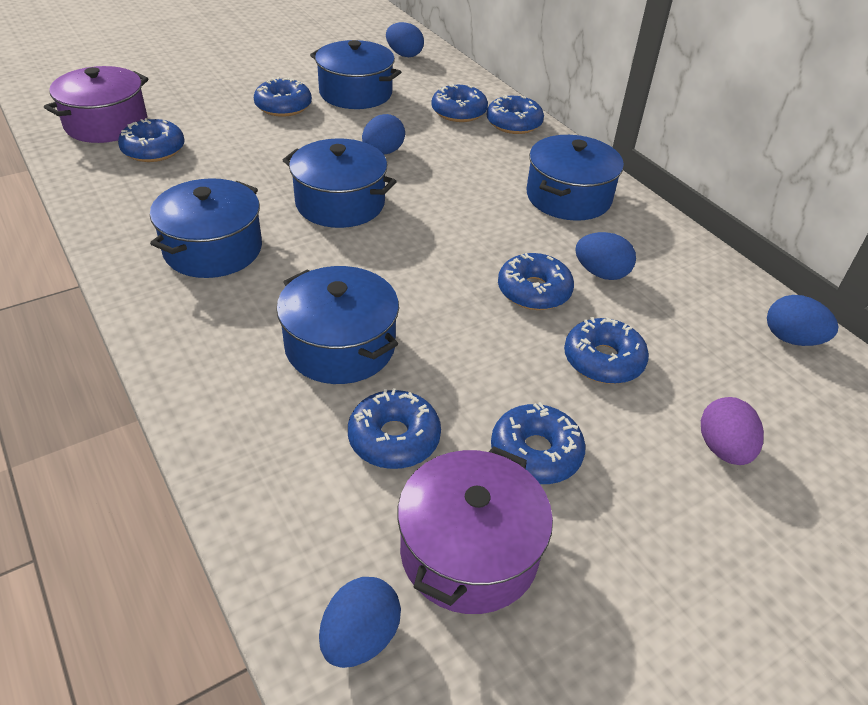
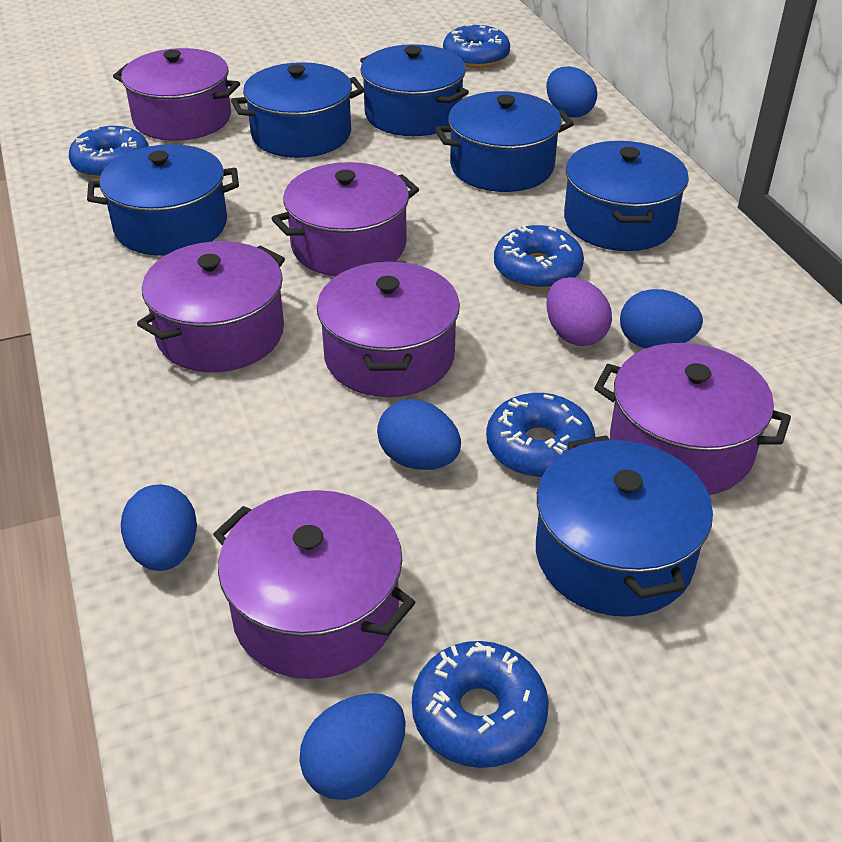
blue donut: [118,118,185,162] [254,77,312,117] [348,388,441,469] [431,84,488,122] [486,95,544,134] [491,402,586,484] [498,253,574,310] [564,317,649,384] = 8 -> [69,126,149,179] [412,641,549,768] [443,24,510,68] [486,393,595,478] [494,225,584,290] = 5
blue pot: [150,178,262,278] [276,266,399,384] [282,138,397,228] [310,40,401,109] [527,135,624,221] = 5 -> [87,144,239,256] [231,62,365,158] [360,44,469,136] [435,91,574,192] [536,435,713,617] [564,141,689,251] = 6
purple pot: [44,66,148,143] [397,447,553,614] = 2 -> [113,48,240,141] [137,241,285,372] [213,490,416,679] [271,162,419,276] [317,262,460,397] [594,343,791,495] = 6

